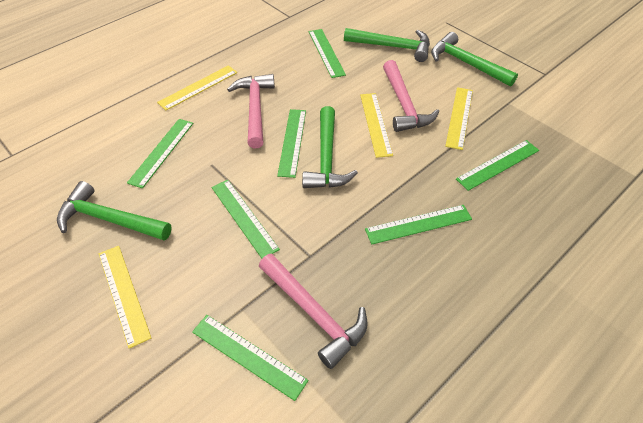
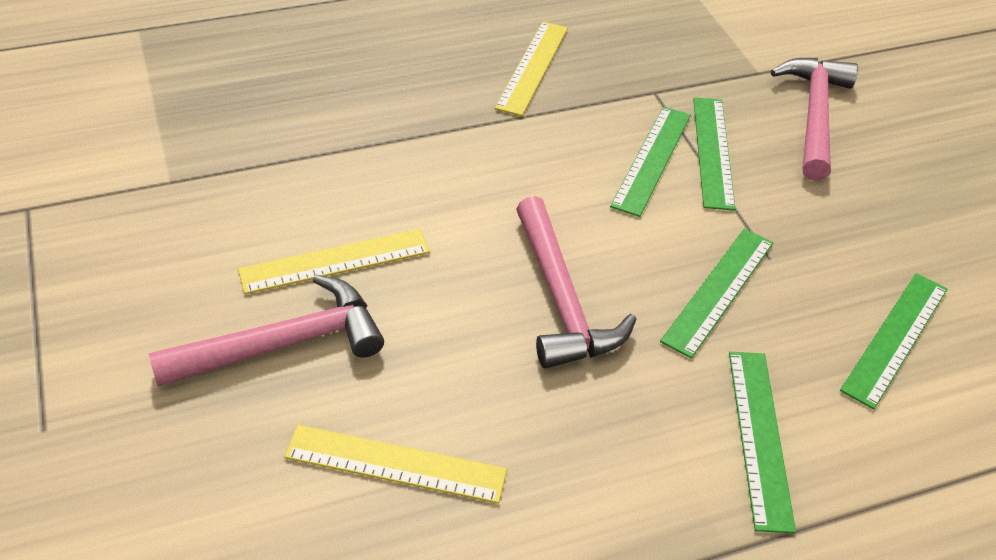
green hammer: [57,181,172,241] [302,106,358,188] [344,28,430,62] [431,32,518,87] = 4 -> none = 0
green ruler: [127,119,193,188] [192,315,309,401] [212,180,280,258] [277,109,306,178] [309,29,346,78] [365,205,472,245] [456,140,539,191] = 7 -> [610,106,691,217] [660,229,773,358] [693,97,735,211] [729,352,796,533] [840,273,947,409] = 5
yellow ruler: [99,246,151,349] [157,65,237,110] [360,93,393,158] [445,87,473,150] = 4 -> [238,229,430,294] [284,425,507,504] [495,22,568,116] = 3

